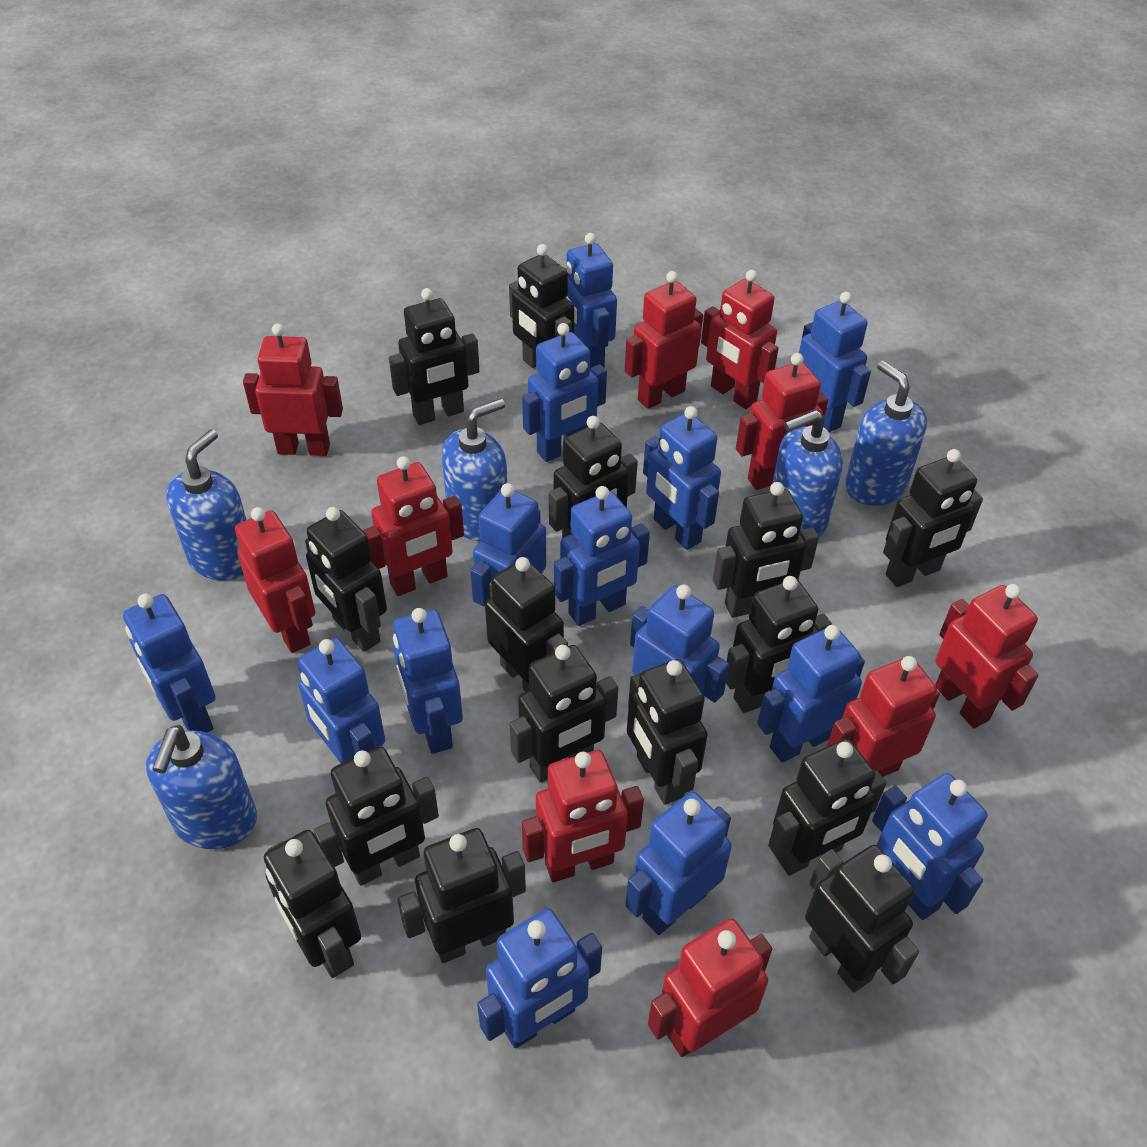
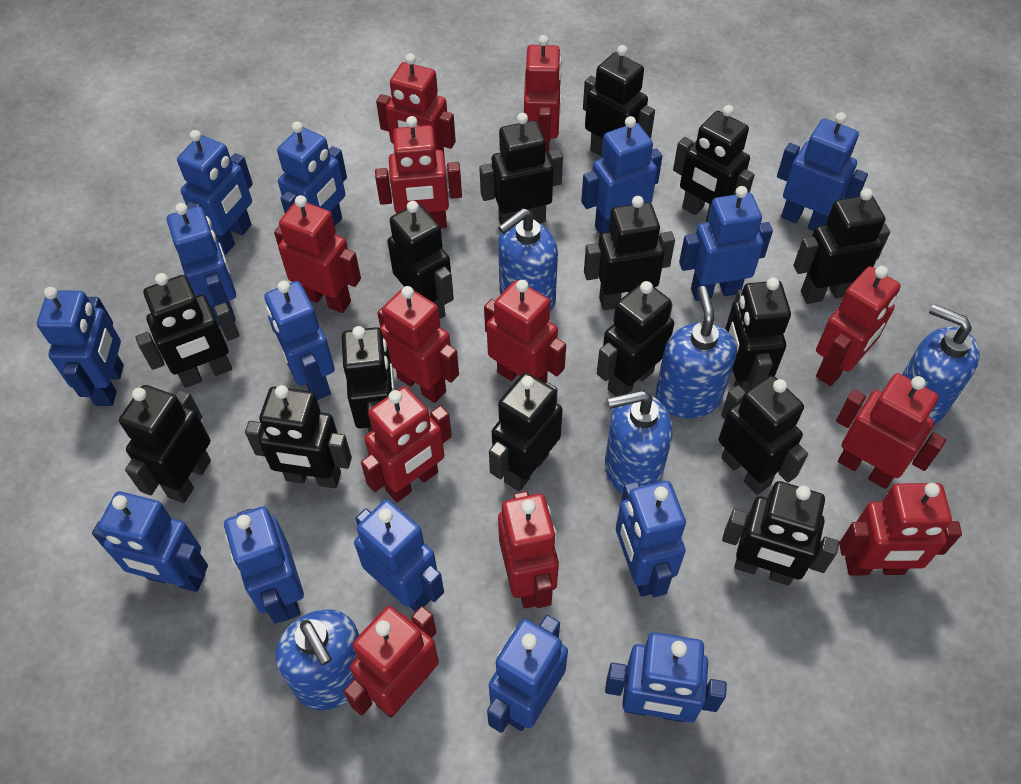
red robot: [235,507,315,653] [243,323,343,456] [362,456,464,596] [522,750,644,882] [624,271,703,409] [648,918,772,1057] [701,270,779,409] [736,353,828,490] [827,656,940,777] [935,584,1038,728] = 10 -> [274,195,361,313] [343,606,439,718] [361,386,452,502] [375,116,462,229] [376,53,456,158] [377,286,459,403] [484,280,566,383] [498,491,559,608] [524,35,562,154] [816,266,901,386] [836,373,946,489] [839,483,962,575] = 12

